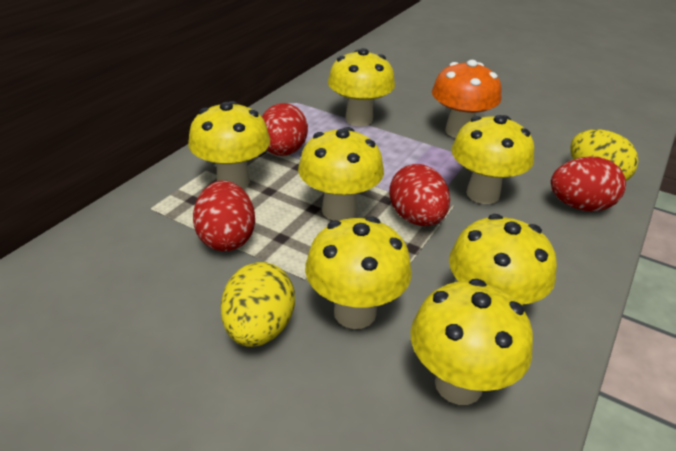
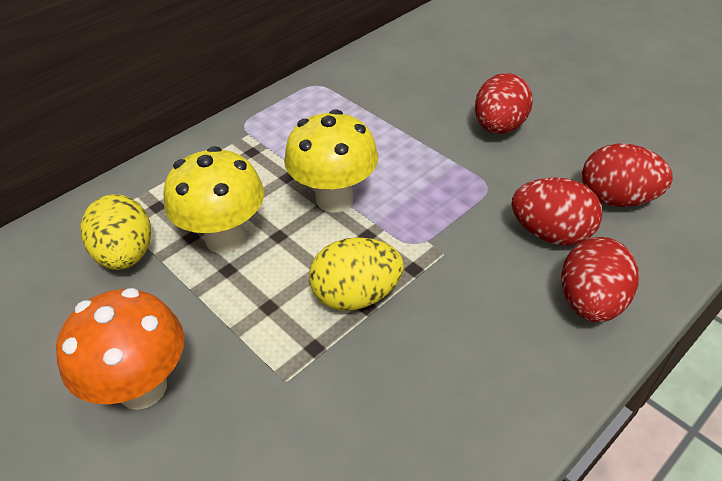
yellow mushroom: [188,101,270,189] [298,127,384,221] [305,216,412,329] [328,48,395,126] [410,279,533,405] [449,214,557,305] [451,115,534,204] = 7 -> [163,146,264,253] [284,109,378,213] = 2

